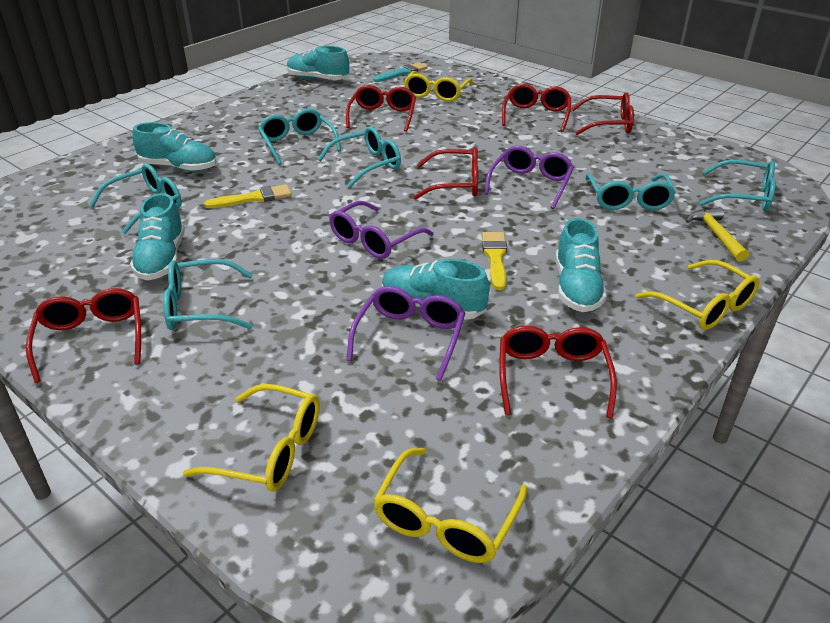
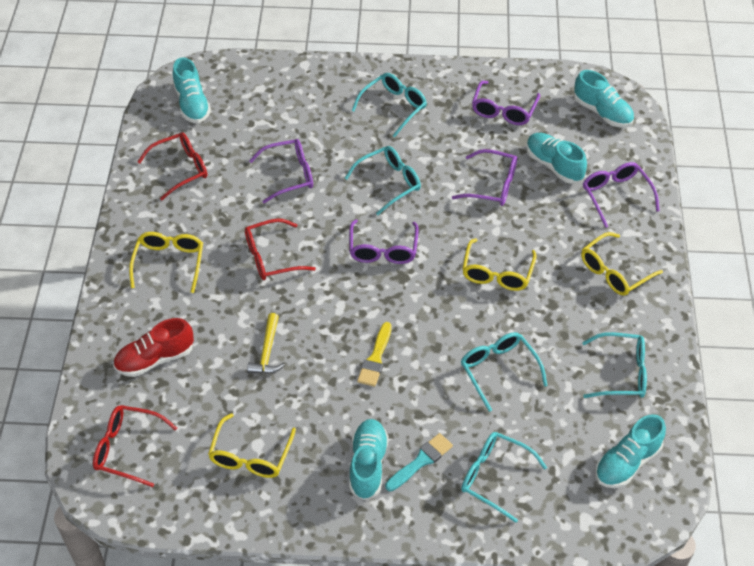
purple glasses: [329,201,434,259] [346,286,465,381] [484,146,574,209] = 3 -> [249,139,313,203] [349,219,419,264] [452,149,517,206] [472,81,540,125] [583,162,660,228] = 5
red glasses: [26,288,141,383] [346,85,416,132] [413,147,478,200] [499,325,617,418] [502,84,571,132] [571,92,634,135] = 6 -> [93,405,177,487] [137,132,207,200] [245,218,316,280] = 3
red shoe: none = 0 -> [113,318,194,377] = 1
turquoise glasses: [89,163,182,234] [163,259,253,330] [258,109,341,165] [318,126,401,187] [585,173,676,210] [700,160,776,211] = 6 -> [345,146,421,215] [351,73,427,138] [461,332,548,412] [461,432,547,523] [582,332,647,398] = 5
yellow brush: [204,184,292,208] [482,232,507,290] = 2 -> [357,322,392,387] = 1

